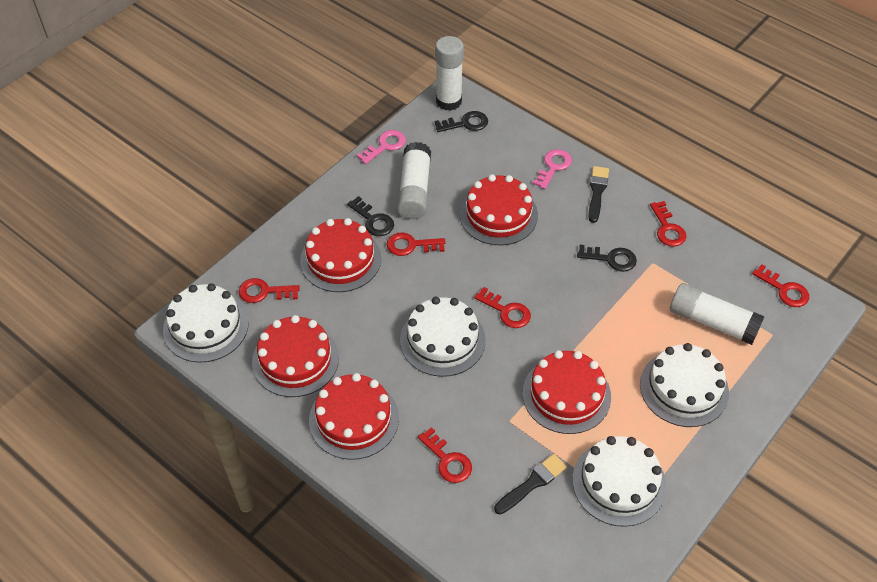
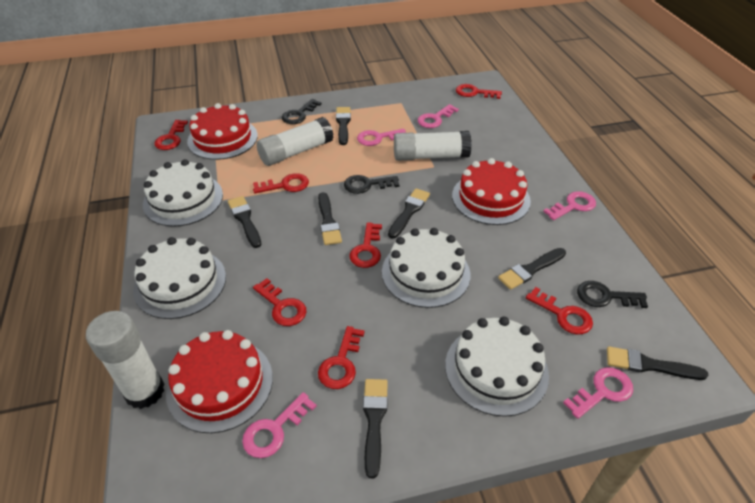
black brush: [494,454,567,515] [589,166,609,223] = 2 -> [228,196,261,248] [318,192,342,245] [336,107,351,145] [363,379,388,478] [388,188,430,239] [498,248,566,290] [607,346,709,380] = 7
pink key: [357,130,406,164] [532,149,572,189] = 2 -> [242,392,317,458] [357,128,406,146] [418,104,459,128] [543,191,596,220] [563,367,633,419] = 5
red cake: [252,315,339,397] [300,218,381,292] [309,373,399,460] [460,174,538,245] [523,350,611,434] = 5 -> [166,330,273,433] [187,103,258,160] [452,158,531,225] = 3
red key: [238,278,300,303] [387,232,445,256] [418,427,472,483] [474,287,531,328] [650,201,686,247] [752,264,809,307] = 6 -> [154,120,188,150] [253,173,309,193] [253,278,306,326] [318,326,365,389] [349,222,382,268] [456,84,502,99] [526,287,593,335] = 7

